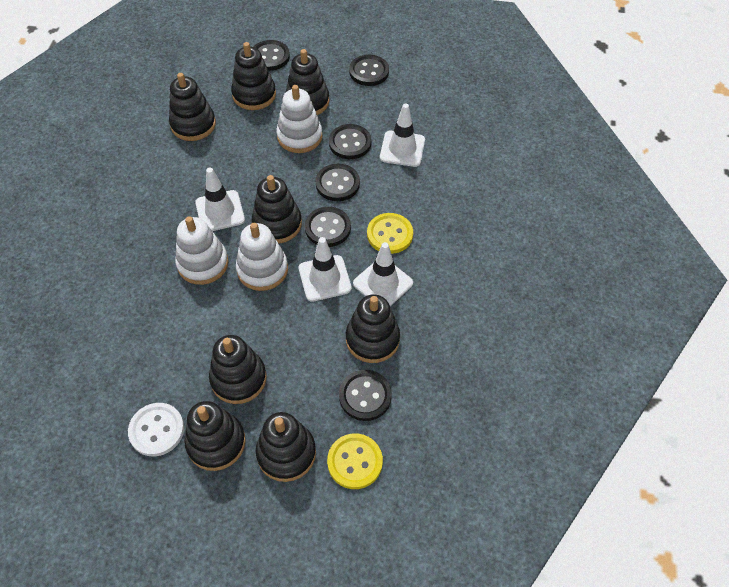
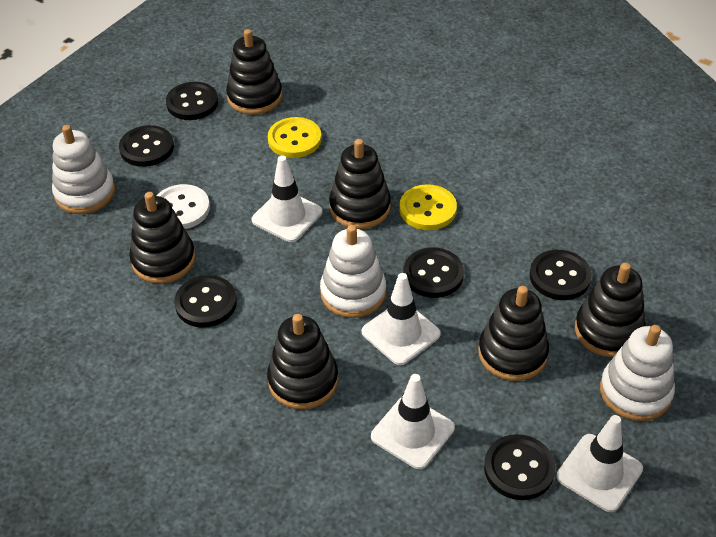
black stacking toy: [169,73,216,141] [184,401,246,471] [209,335,267,404] [231,42,276,110] [252,175,302,244] [256,412,316,482] [285,49,329,115] [346,294,400,363] = 8 -> [129,192,195,284] [226,29,282,115] [267,314,338,409] [329,139,391,229] [478,286,549,381] [575,263,646,358] = 6

